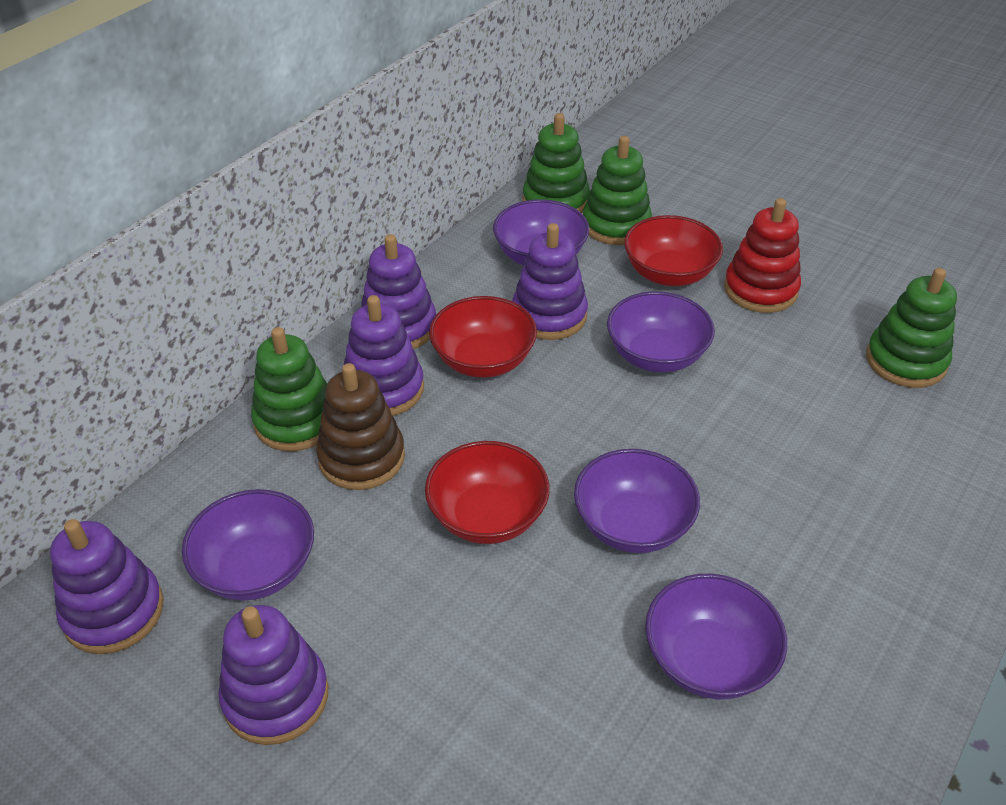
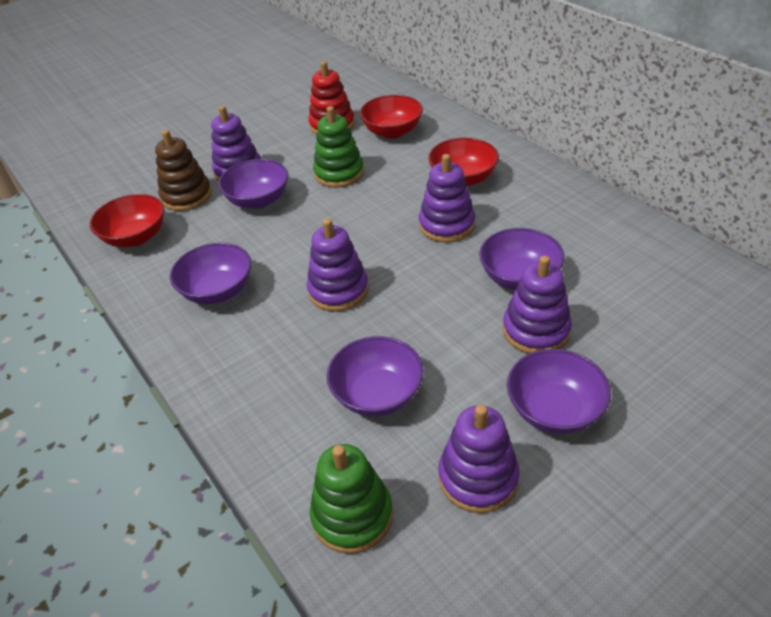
green stacking toy: [251,327,327,452] [523,113,590,213] [583,136,652,245] [866,268,957,388] = 4 -> [310,444,393,554] [313,106,364,188] = 2

